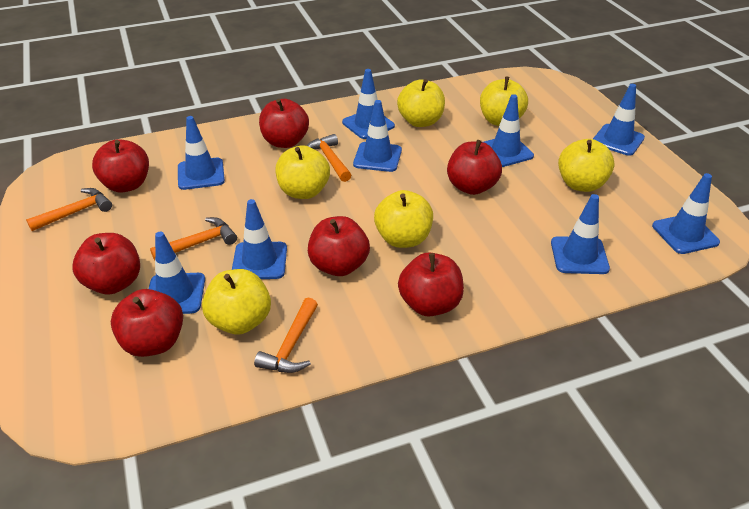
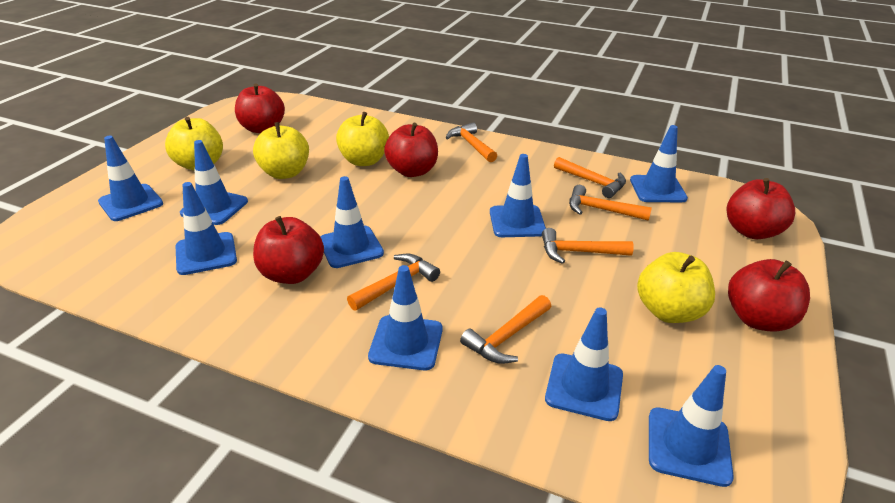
orange hammer: [26,188,112,231] [150,217,237,260] [254,298,318,373] [307,134,351,182] = 4 -> [347,254,440,311] [446,122,497,162] [460,295,551,364] [542,228,634,264] [554,157,626,198] [569,185,652,221] = 6
red apple: [72,233,140,294] [92,139,149,193] [111,289,183,357] [259,99,309,148] [308,216,370,276] [398,253,464,316] [447,140,502,195] = 7 -> [235,84,285,133] [253,216,324,284] [384,122,438,177] [727,178,795,239] [728,259,810,332] = 5
yellow apple: [202,269,271,335] [275,145,330,199] [374,190,433,248] [397,79,445,127] [480,76,528,126] [558,139,615,192] = 6 -> [165,117,223,170] [253,122,309,179] [336,112,389,166] [637,252,715,323] = 4

